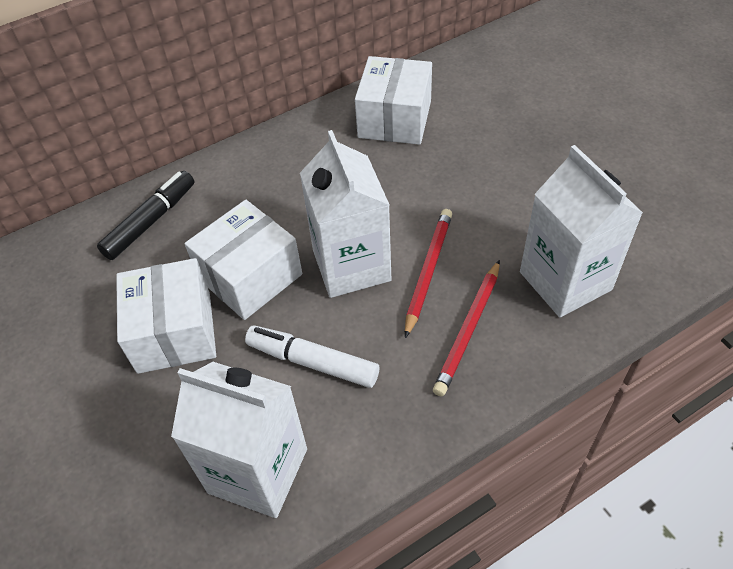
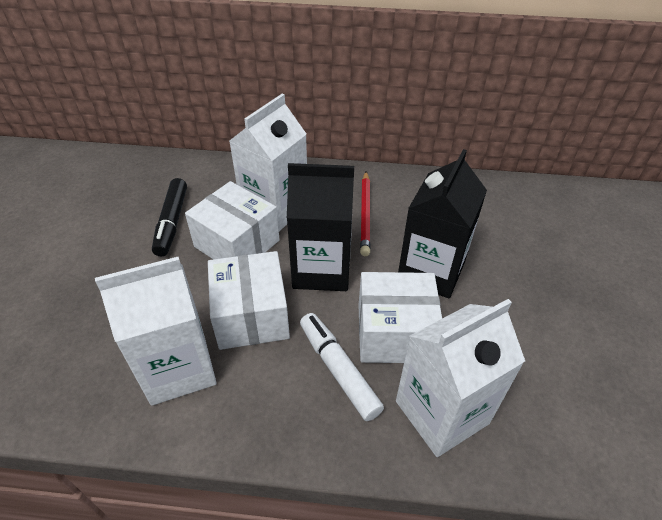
black carton: none = 0 -> [287,163,354,291] [398,149,487,298] = 2
red pencil: [405,209,452,338] [433,260,500,396] = 2 -> [360,172,370,256] = 1

